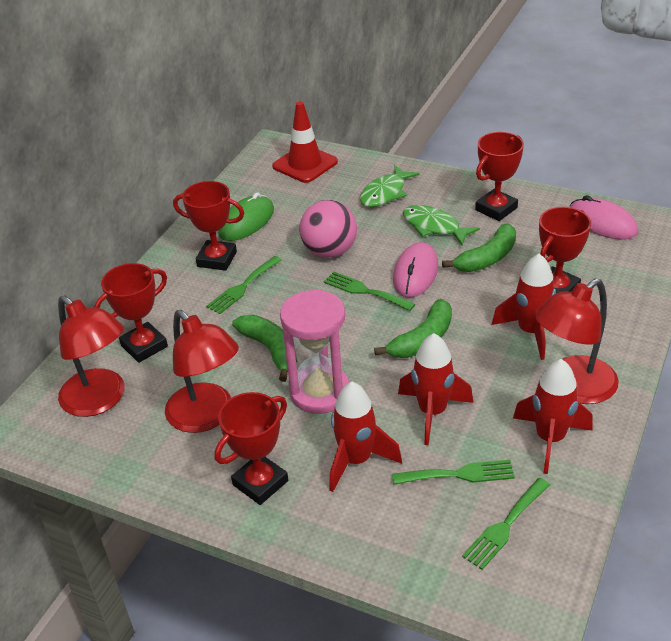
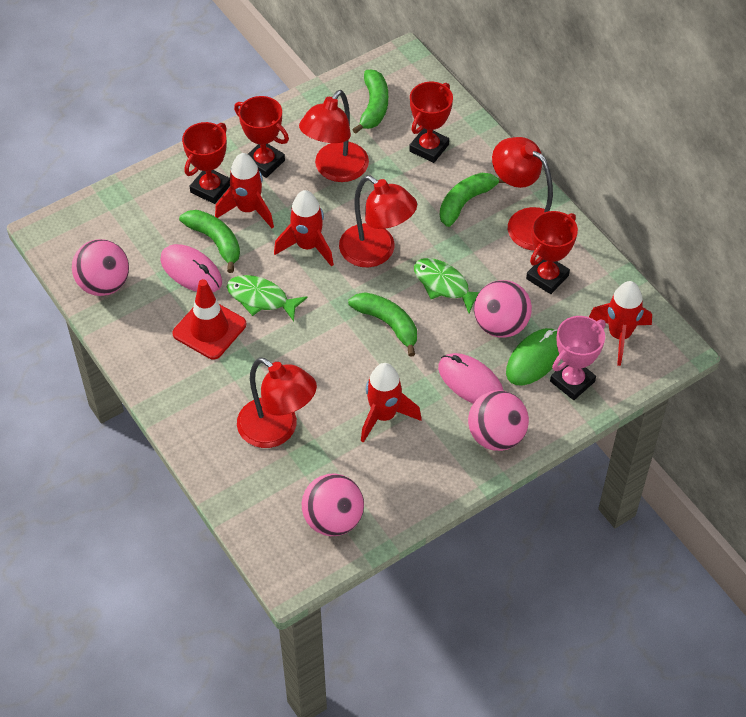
green banana: [232,315,297,382] [374,299,452,358] [442,224,516,272] = 3 -> [179,210,240,273] [348,292,417,357] [352,70,388,134] [440,173,505,227] = 4
green fork: [206,256,282,314] [324,271,415,311] [392,460,515,485] [462,478,550,570] = 4 -> none = 0
pink ball: [299,200,357,258] = 1 -> [72,239,129,296] [302,474,364,536] [468,390,529,451] [474,280,532,338] = 4
pink hourglass: [280,289,350,414] = 1 -> none = 0
pink trophy: none = 0 -> [550,316,606,400] = 1
red lamp: [58,296,125,417] [165,310,239,433] [534,279,619,404] = 3 -> [237,357,317,448] [299,90,369,182] [339,175,417,267] [492,137,553,251] = 4
red trophy: [94,263,168,363] [173,181,244,271] [215,392,288,505] [475,132,524,221] [539,207,591,293] = 5 -> [182,122,230,204] [234,96,289,178] [409,82,453,163] [526,211,578,294] = 4

